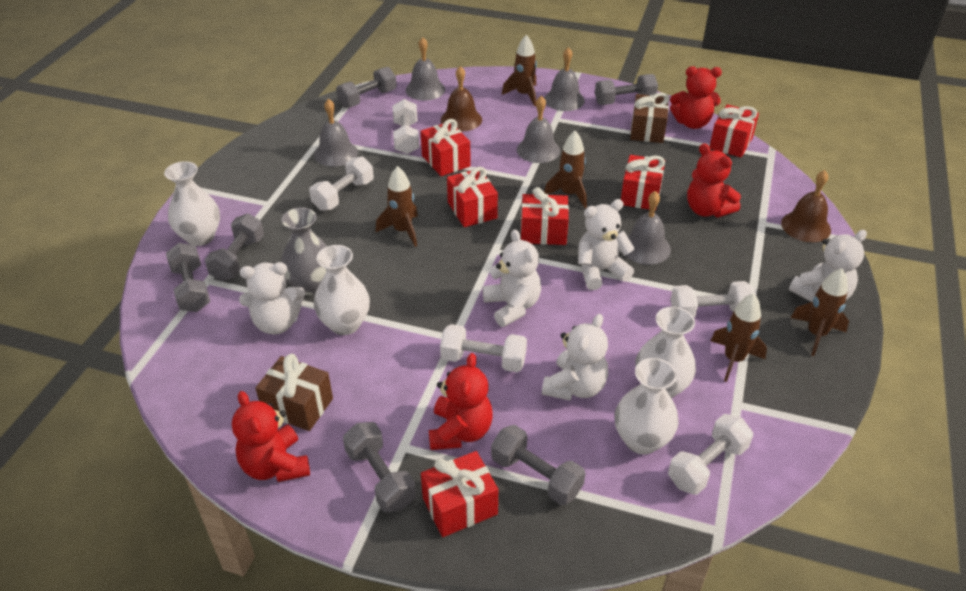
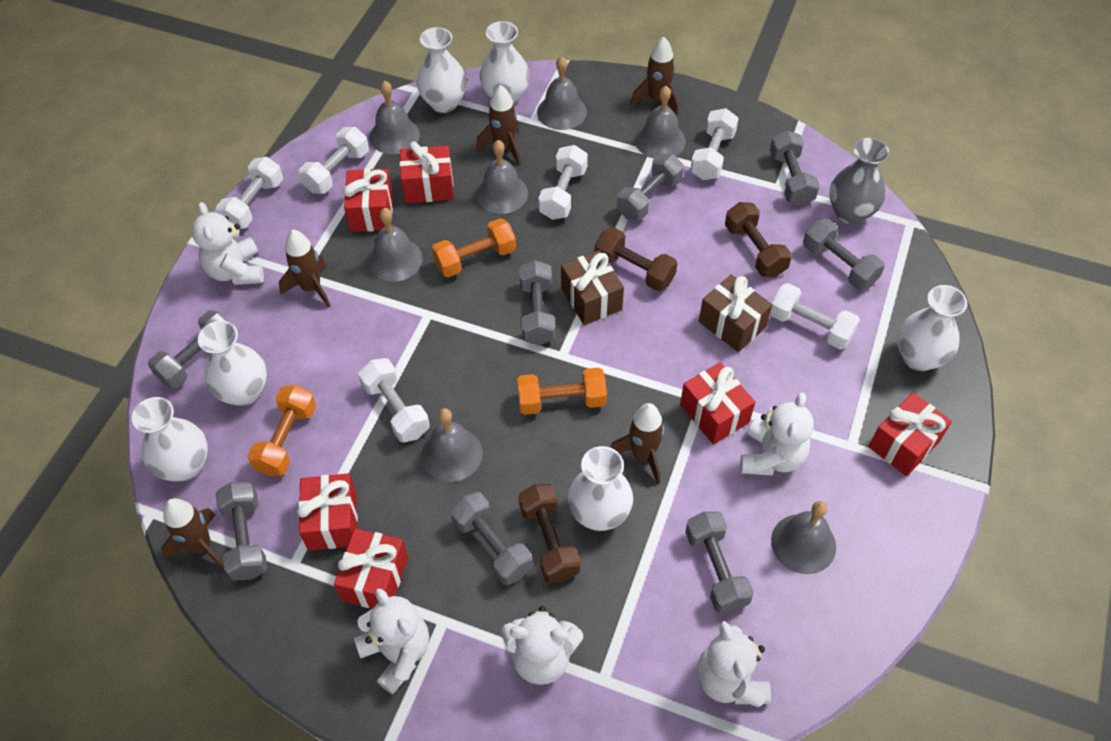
brown bell: [441,66,482,131] [781,170,831,242] = 2 -> none = 0
brown dumbbell: none = 0 -> [519,484,581,583] [595,227,677,291] [725,202,792,277] = 3
grey bell: [314,99,358,167] [406,37,445,100] [517,96,560,163] [544,47,585,111] [625,191,671,265] = 5 -> [368,208,423,282] [369,81,420,154] [421,408,483,482] [476,140,528,214] [537,56,587,130] [635,86,686,159] [771,501,836,574] = 7
grey dumbbell: [166,243,210,312] [205,214,264,281] [336,67,397,108] [343,422,416,512] [491,425,585,505] [595,74,658,105] = 6 -> [148,310,229,389] [215,482,267,581] [451,492,533,586] [519,260,555,345] [617,154,684,221] [685,511,754,613] [769,130,820,206] [803,219,885,290] = 8
orange dumbbell: none = 0 -> [248,385,316,476] [432,218,516,278] [517,368,607,415] = 3
red teddy bear: [232,391,310,482] [429,353,493,450] [670,66,722,129] [687,143,741,217] = 4 -> none = 0
white dumbbell: [309,156,374,211] [393,99,419,154] [440,324,527,372] [668,414,753,495] [671,281,756,317] = 5 -> [216,157,283,229] [299,127,369,194] [358,358,430,443] [538,145,588,220] [690,108,739,180] [770,283,860,350] = 6
white vase: [164,161,220,246] [314,245,370,335] [615,358,679,454] [635,307,696,398] = 4 -> [132,397,208,481] [198,321,267,406] [416,27,467,113] [479,21,530,105] [568,446,633,531] [897,285,967,371] = 6

